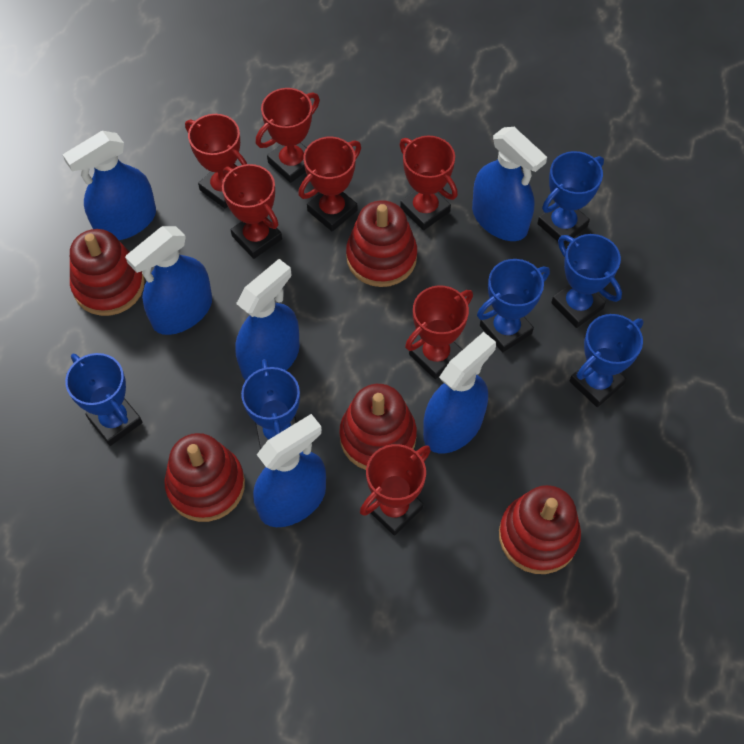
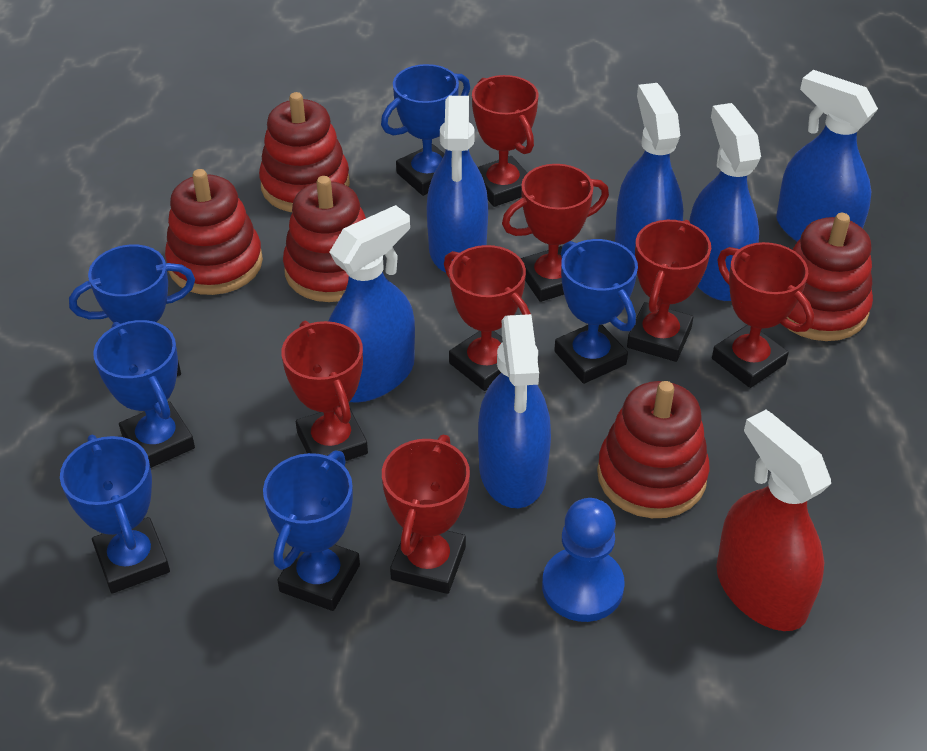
blue pawn: none = 0 -> [542,498,625,622] = 1
red spray bottle: none = 0 -> [716,410,831,631] = 1

